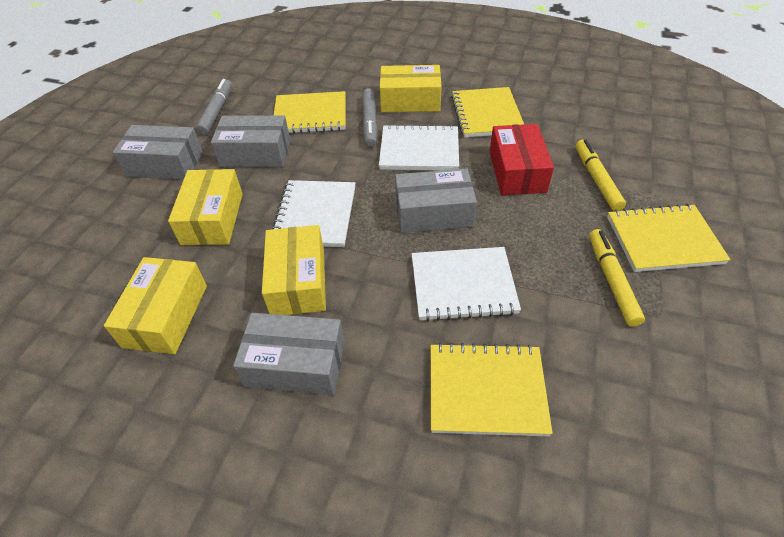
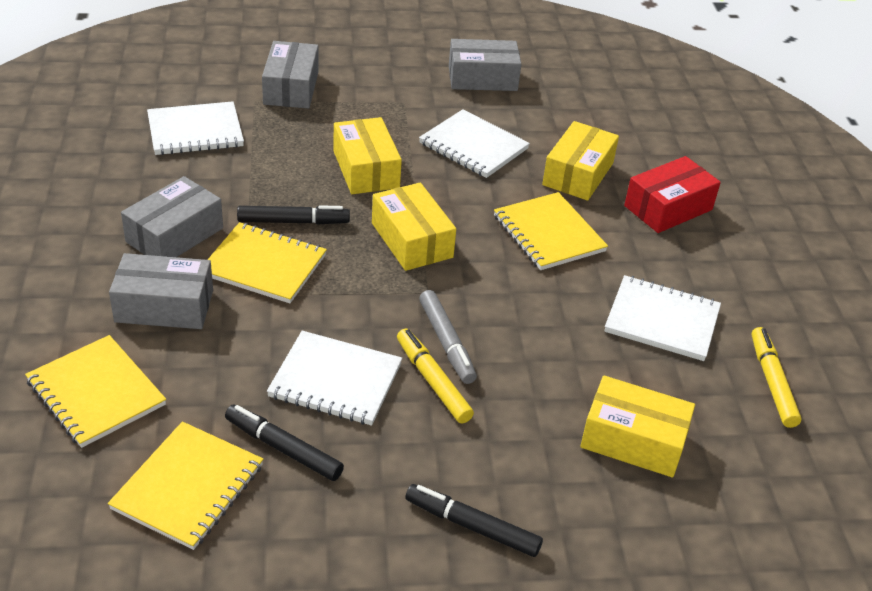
black marker: none = 0 -> [225,404,344,481] [237,205,350,225] [405,484,543,557] = 3
grey marker: [196,79,232,135] [362,88,377,147] = 2 -> [419,290,477,384] = 1
white notebook: [272,180,355,247] [379,124,459,170] [412,247,521,321] = 3 -> [147,101,244,155] [267,331,402,426] [419,109,530,178] [605,275,721,361] = 4

